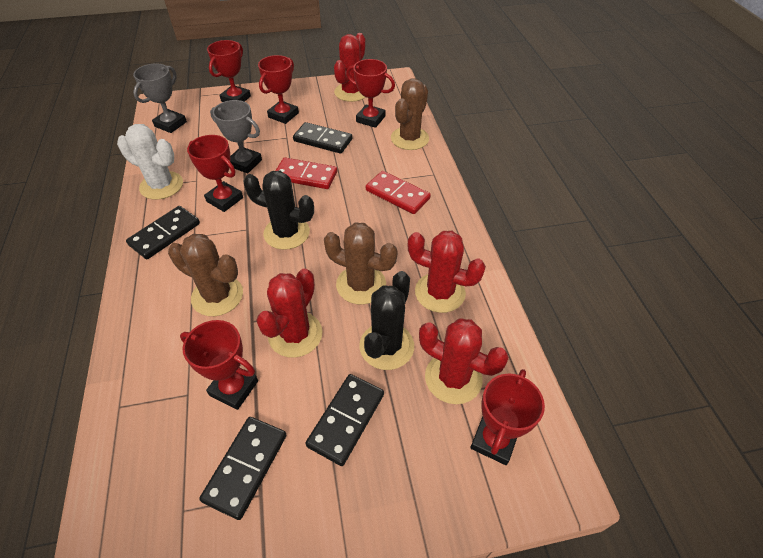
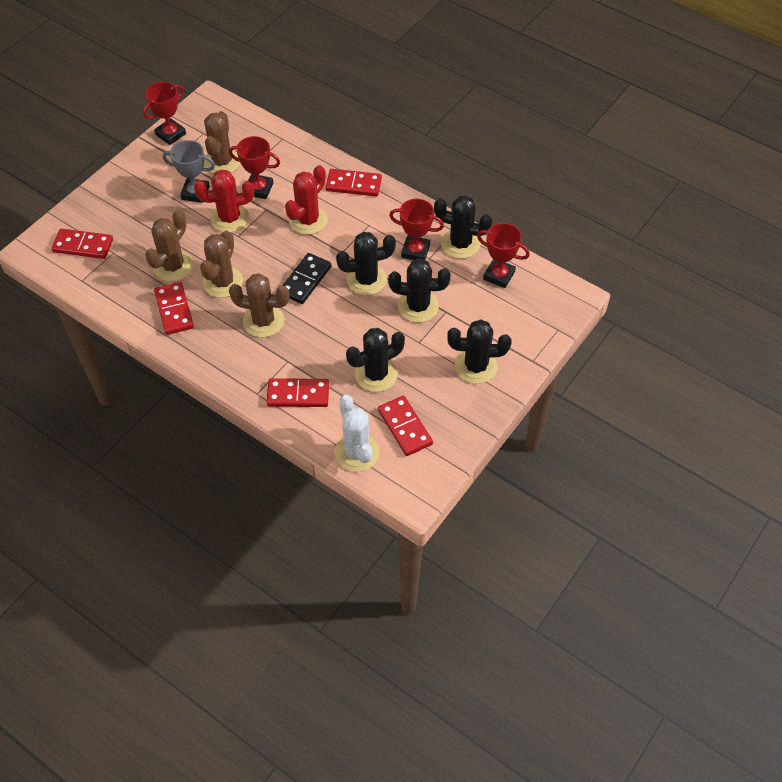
black cactus: [243,171,314,250] [359,271,414,370] = 2 -> [336,232,396,295] [346,328,405,392] [388,258,451,322] [434,195,492,259] [447,319,512,384] = 5
black domino: [126,206,200,259] [199,417,286,520] [293,122,352,154] [305,374,384,466] = 4 -> [282,253,331,304] = 1
brown cactus: [168,234,243,316] [324,223,398,305] [391,78,429,150] = 3 -> [145,210,193,282] [200,231,243,298] [204,111,240,174] [229,273,290,337] = 4
grey trophy: [133,63,187,133] [210,100,262,173] = 2 -> [163,140,215,203] = 1
red cactus: [256,268,323,358] [334,33,365,102] [408,231,486,313] [419,318,509,404] = 4 -> [194,169,254,233] [285,165,328,235] = 2
red domino: [275,157,337,189] [366,171,431,214] = 2 -> [51,228,113,259] [154,282,194,335] [266,378,329,407] [326,169,382,196] [378,396,433,456] = 5
red trophy: [180,320,258,410] [187,135,243,212] [207,40,251,102] [258,55,299,124] [346,59,395,128] [470,369,545,465] = 6 -> [143,82,186,145] [229,136,280,199] [389,199,444,260] [477,223,530,288] = 4

